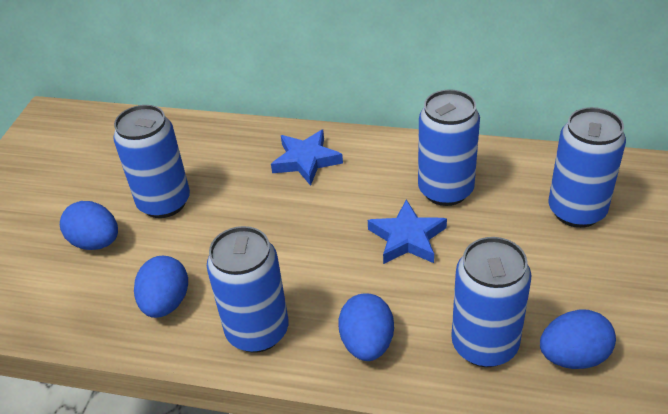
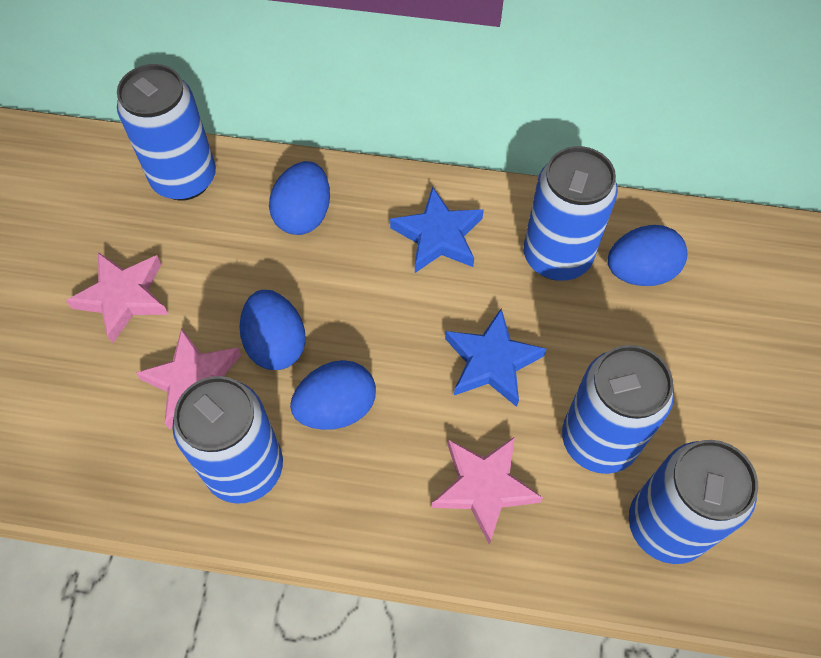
pink star: none = 0 -> [66,252,169,344] [136,328,241,429] [431,437,543,545] = 3

